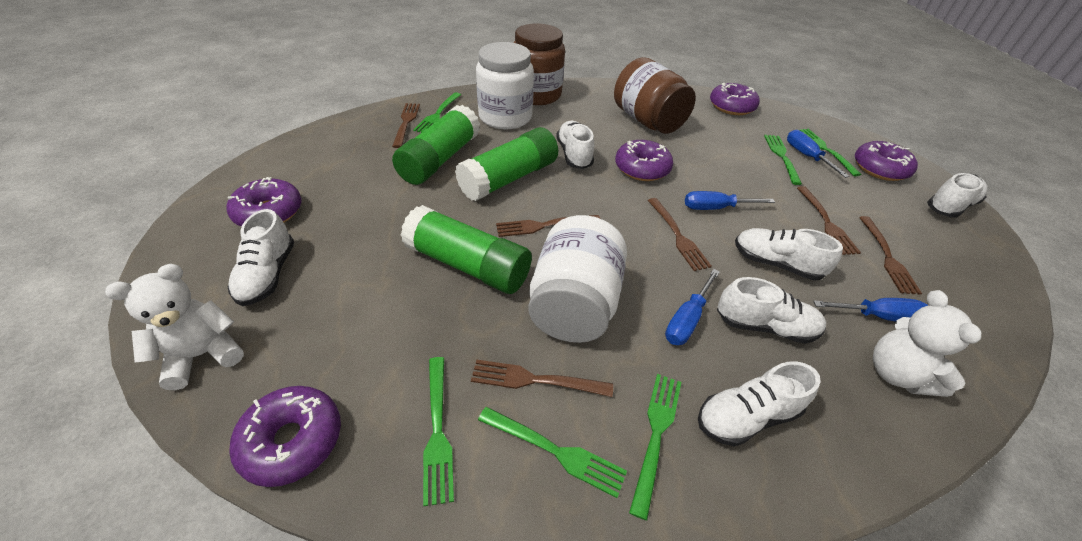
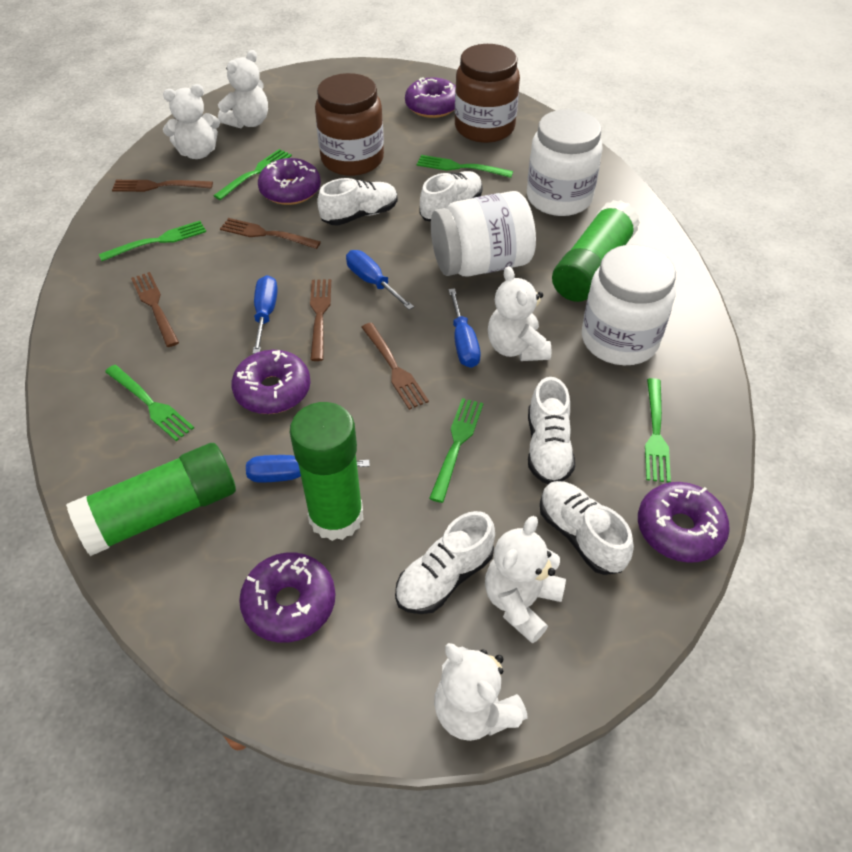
brown fork: [392,103,420,148] [471,360,613,397] [496,215,600,237] [648,198,712,271] [797,186,861,255] [859,216,922,295] = 6 -> [112,180,213,192] [131,272,179,347] [220,218,321,249] [310,279,331,361] [361,323,429,410] = 5
white jar: [476,42,534,129] [529,215,627,343] = 2 -> [431,191,536,277] [527,109,602,216] [582,245,676,365] = 3
white shoe: [228,209,294,306] [556,121,594,169] [698,362,821,447] [717,277,826,344] [735,228,843,281] [927,173,987,218] = 6 -> [317,178,398,226] [395,511,495,614] [420,171,483,221] [528,377,575,484] [540,481,634,575] = 5
white teddy bear: [105,264,244,390] [873,290,981,397] = 2 -> [163,84,220,159] [218,50,268,128] [434,643,528,741] [485,516,566,644] [488,266,551,361] = 5

